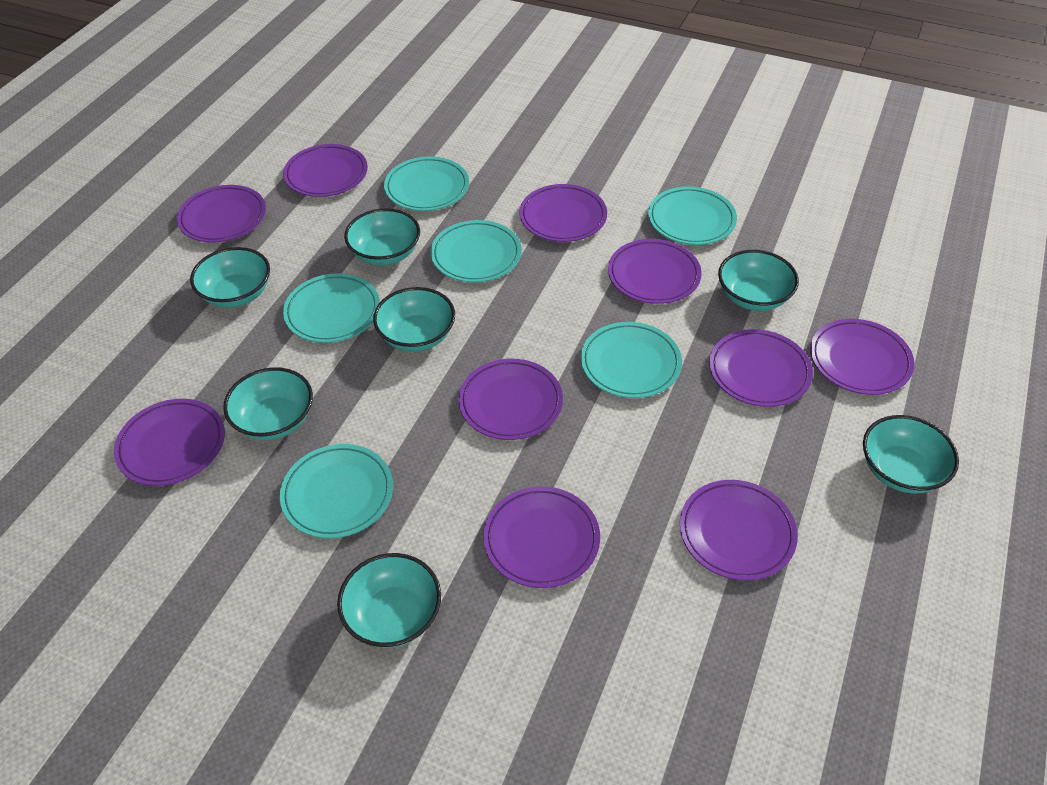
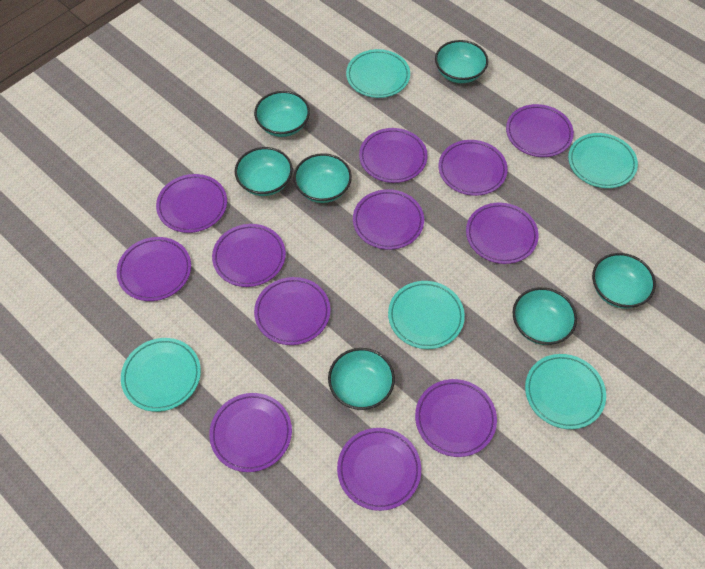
purple plate: [114,399,225,486] [177,185,266,243] [283,144,368,197] [458,359,563,440] [483,486,600,588] [519,184,607,242] [608,239,702,304] [680,480,798,581] [709,329,813,407] [810,319,914,395] = 10 -> [117,237,191,301] [156,174,227,233] [209,393,292,472] [212,224,286,287] [254,277,330,345] [337,428,421,511] [353,189,424,250] [359,128,428,183] [415,379,497,457] [438,140,508,196] [466,203,539,264] [506,104,574,157] = 12
turquoise plate: [280,444,393,539] [283,273,380,343] [384,156,469,211] [431,220,522,282] [581,322,682,398] [648,187,737,245] = 6 -> [121,338,201,412] [346,49,410,98] [388,281,465,349] [525,354,606,429] [568,133,638,188] = 5

